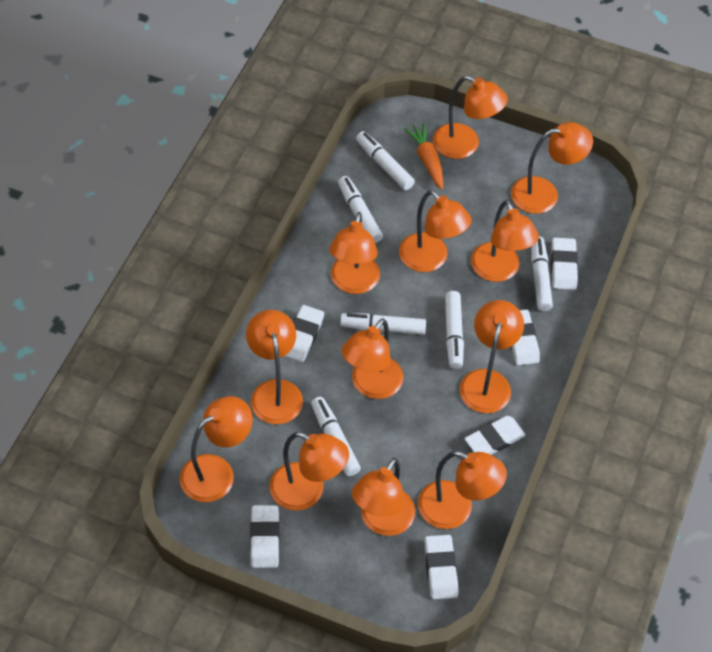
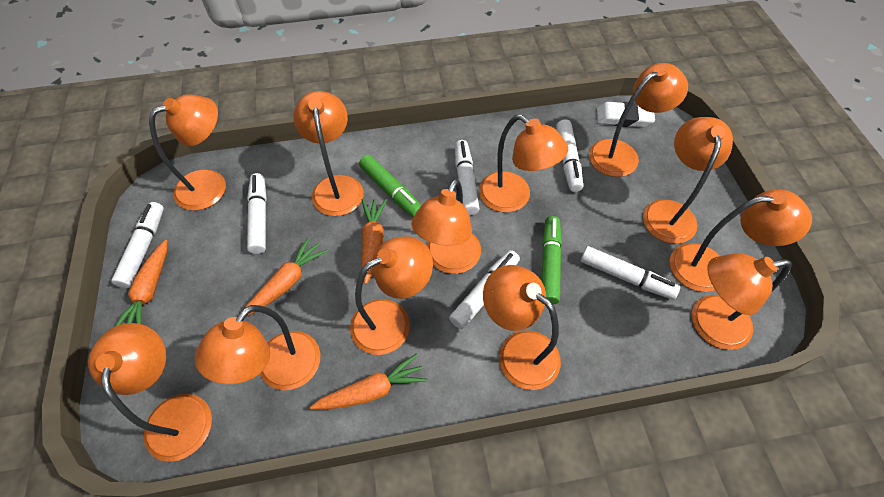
green marker: none = 0 -> [359,155,422,217] [542,216,562,305] = 2
orange carrot: [404,123,443,189] = 1 -> [115,240,167,326] [245,237,328,316] [310,353,427,410] [362,199,387,285] = 4
white eraser: [250,505,280,568] [285,305,324,362] [425,535,458,600] [465,416,526,455] [510,309,540,365] [551,238,578,290] = 6 -> [597,102,655,127] = 1

